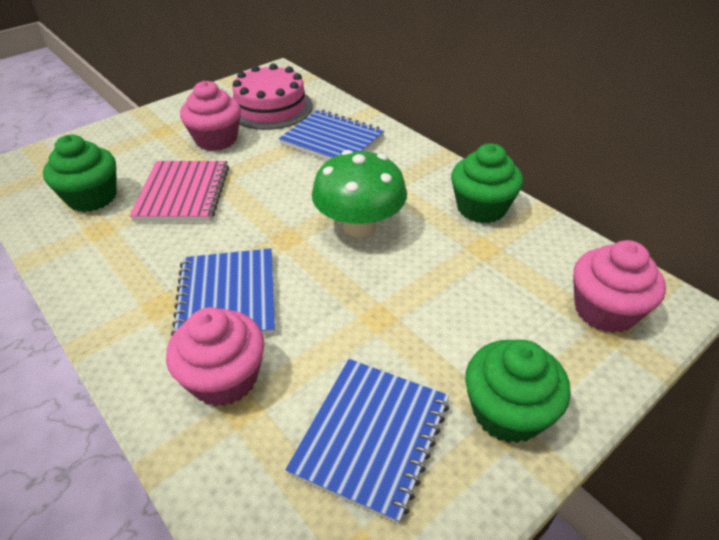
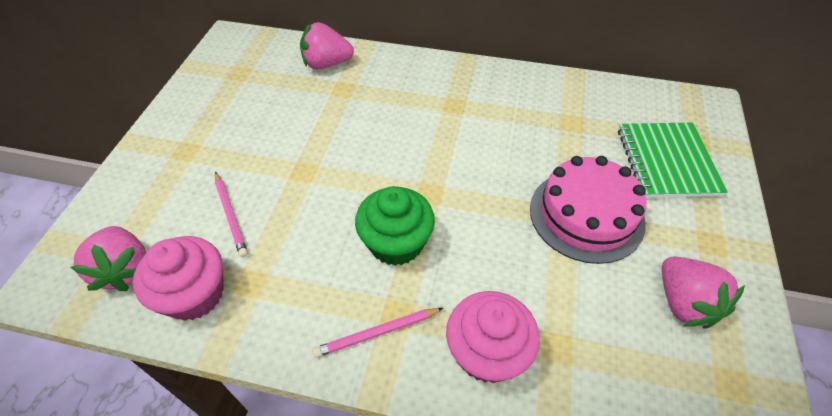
blue notebook: [171,248,275,335] [279,109,384,160] [285,359,449,524] = 3 -> none = 0
green cupcake: [43,135,117,212] [451,143,523,223] [465,340,571,443] = 3 -> [355,186,435,266] = 1
green mushroom: [312,150,407,237] = 1 -> none = 0
green notebook: none = 0 -> [618,122,728,198] = 1
pink cupcake: [166,307,264,406] [180,81,241,151] [573,240,666,333] = 3 -> [133,236,224,321] [446,291,540,383] = 2
pink notebook: [130,161,229,221] = 1 -> none = 0
pink pencil: none = 0 -> [215,172,248,257] [312,308,443,358] = 2
pink strawberry: none = 0 -> [71,226,146,291] [300,22,354,69] [662,256,745,329] = 3

